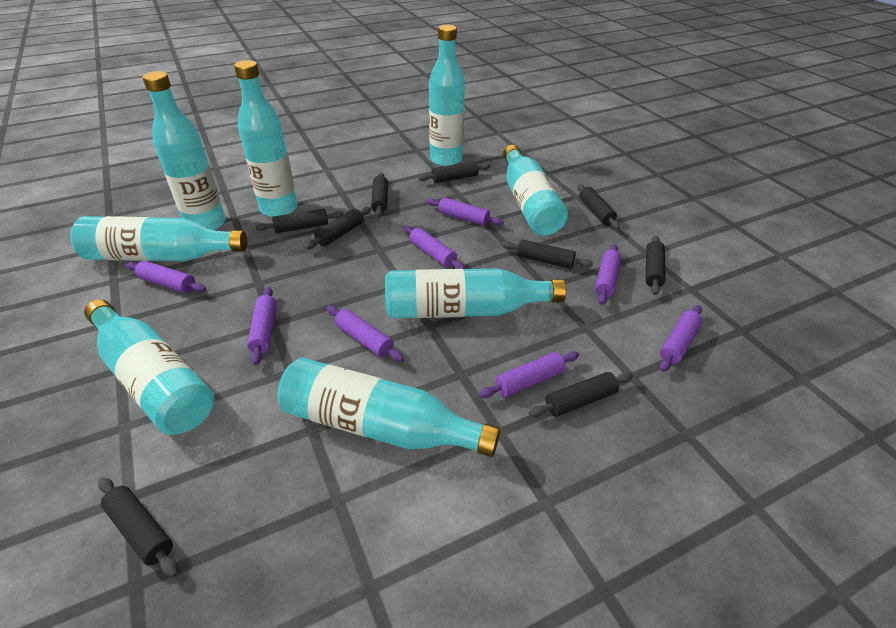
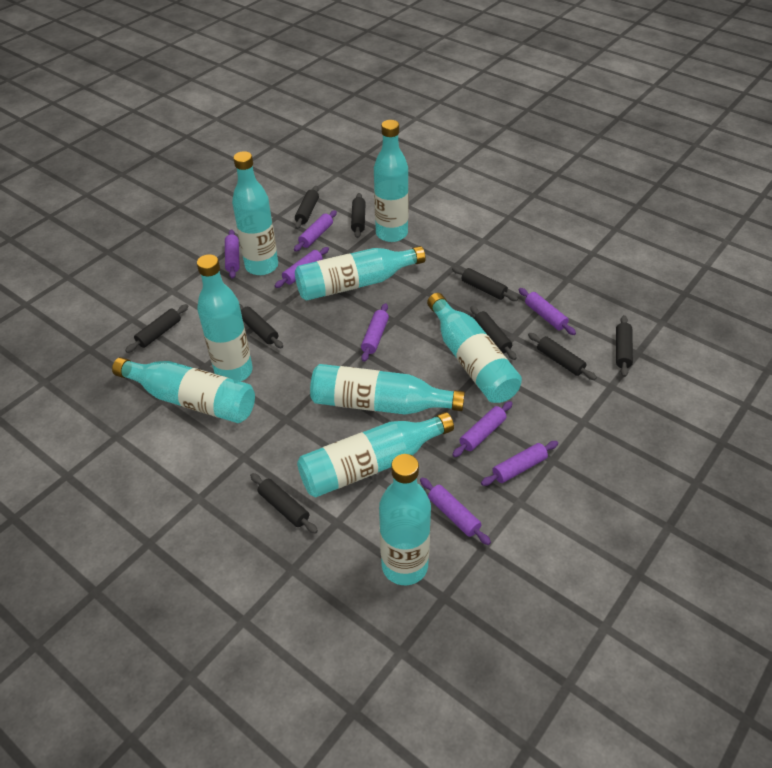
turquoise bottle: [70,216,247,261] [84,299,214,435] [142,71,225,230] [234,60,298,217] [277,358,500,457] [385,268,566,318] [429,25,465,166] [503,145,568,236] = 8 -> [112,357,255,423] [197,254,253,382] [232,151,278,275] [295,246,426,301] [297,412,454,497] [310,364,465,414] [374,120,409,242] [379,454,431,585] [427,293,522,403] = 9

